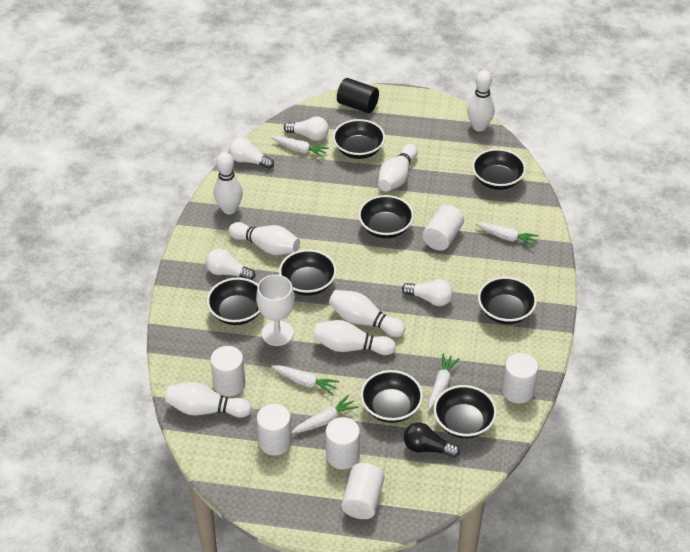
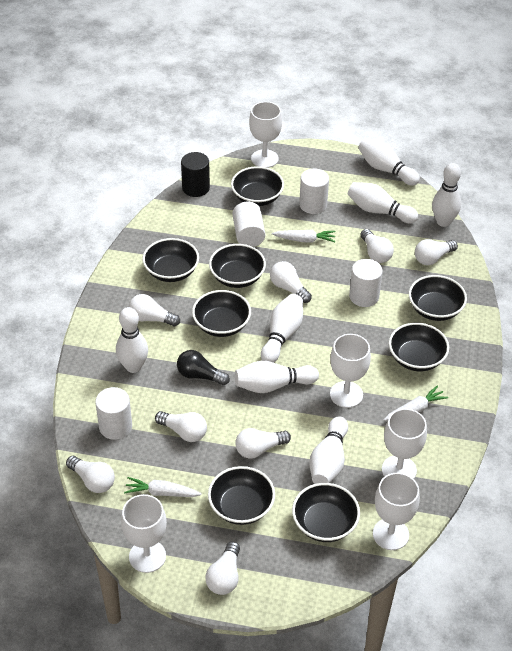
white carrot: [271,136,329,158] [271,365,339,395] [291,395,358,433] [428,354,460,410] [475,222,539,247] = 5 -> [124,477,202,497] [272,230,335,243] [384,385,448,421] = 3
white cylinder: [210,346,245,396] [257,404,292,456] [326,417,360,469] [341,463,384,519] [422,205,464,251] [502,353,538,404] = 6 -> [95,387,132,440] [232,201,265,247] [299,168,329,214] [349,259,383,307] = 4
white goblet: [256,275,295,346] = 1 -> [121,494,167,573] [249,102,282,168] [330,334,371,408] [373,473,420,550] [382,409,427,479] = 5
white light bulb: [206,248,255,280] [229,138,274,169] [284,116,329,141] [402,279,453,306] = 4 -> [66,456,115,493] [129,294,180,326] [155,411,207,442] [205,541,240,595] [236,428,291,459] [270,261,312,303] [360,229,394,263] [415,239,458,265] = 8

